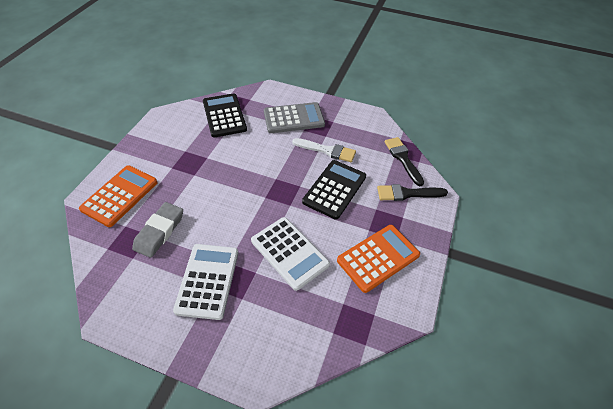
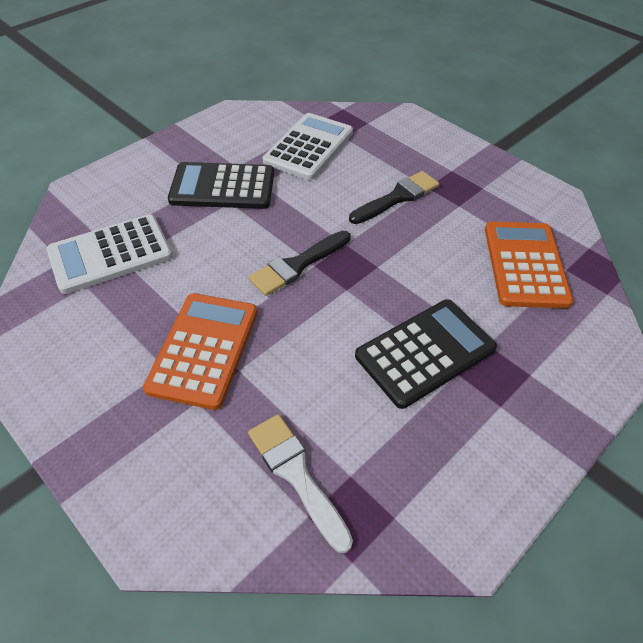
grey calculator: [264,102,325,133] = 1 -> none = 0
grey eraser: [132,202,183,258] = 1 -> none = 0

